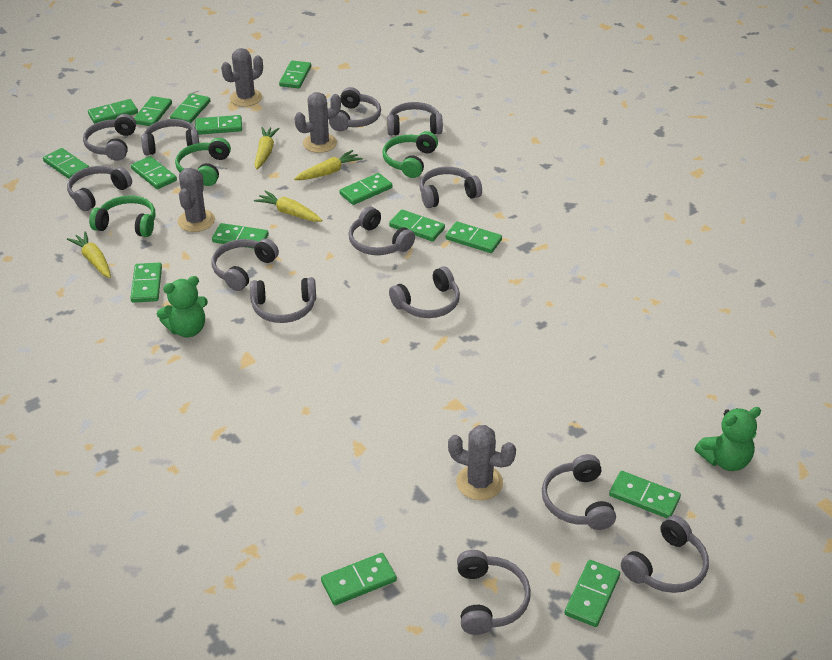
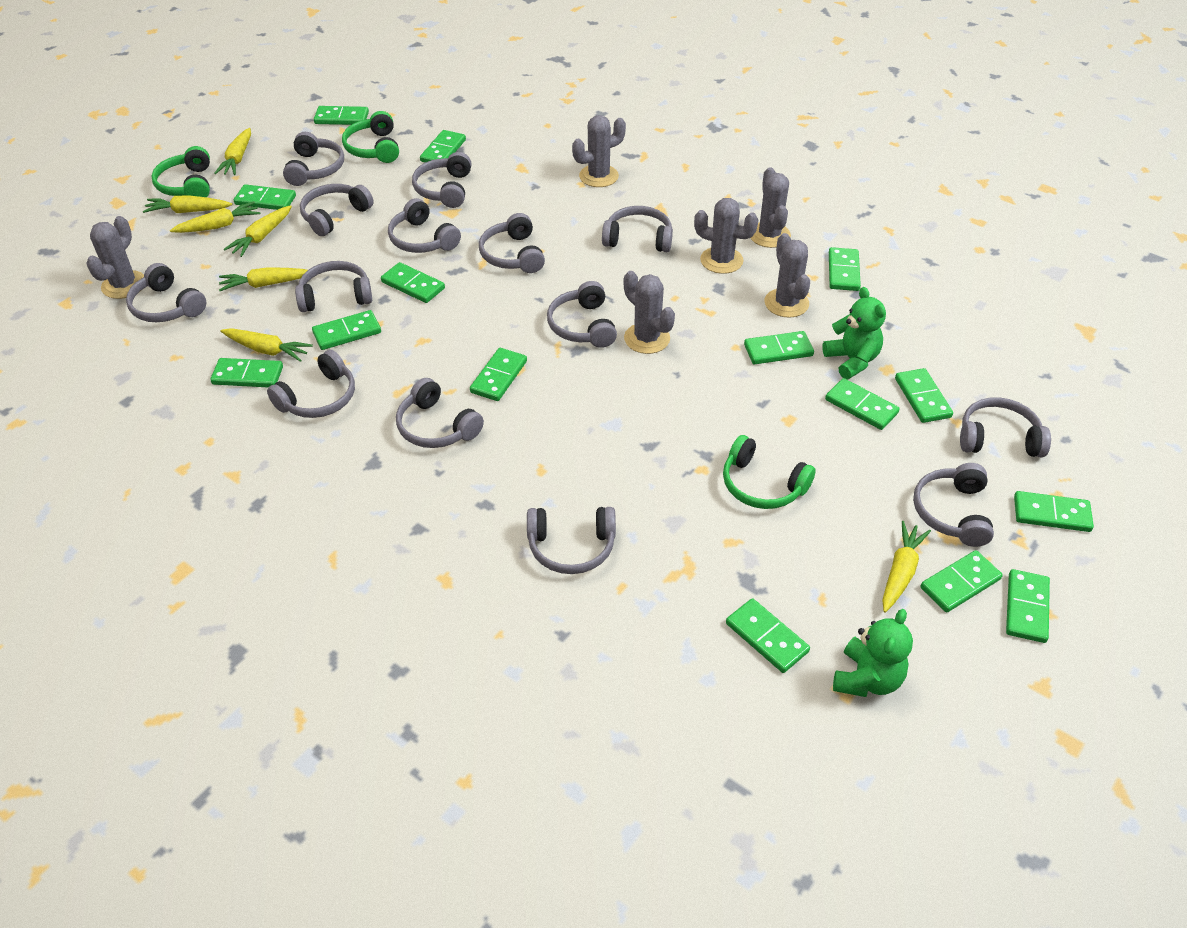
grey cactus: [178,168,215,232] [221,48,263,107] [294,92,341,153] [448,425,516,500] = 4 -> [86,216,144,299] [572,115,626,187] [624,271,675,354] [694,198,759,274] [751,168,791,248] [765,233,810,318] = 6
grey headphones: [67,166,132,211] [83,114,136,161] [141,119,199,155] [212,239,279,291] [250,277,316,323] [329,87,381,131] [348,206,415,255] [387,102,443,136] [389,266,460,318] [420,167,482,208] [457,550,531,635] [542,454,616,530] [621,515,709,593] = 13 -> [126,263,206,322] [267,350,355,418] [283,132,344,186] [295,261,372,312] [300,184,374,236] [388,198,461,253] [396,378,484,448] [412,152,472,208] [479,213,545,273] [527,507,616,574] [547,281,617,348] [602,206,673,252] [913,463,994,547] [960,397,1051,457] = 14
yellow carrot: [67,231,111,278] [254,127,280,170] [254,191,322,222] [294,150,363,180] = 4 -> [143,195,232,213] [170,201,260,233] [214,128,251,175] [219,268,307,291] [220,328,313,362] [224,205,292,257] [882,521,931,613] = 7

